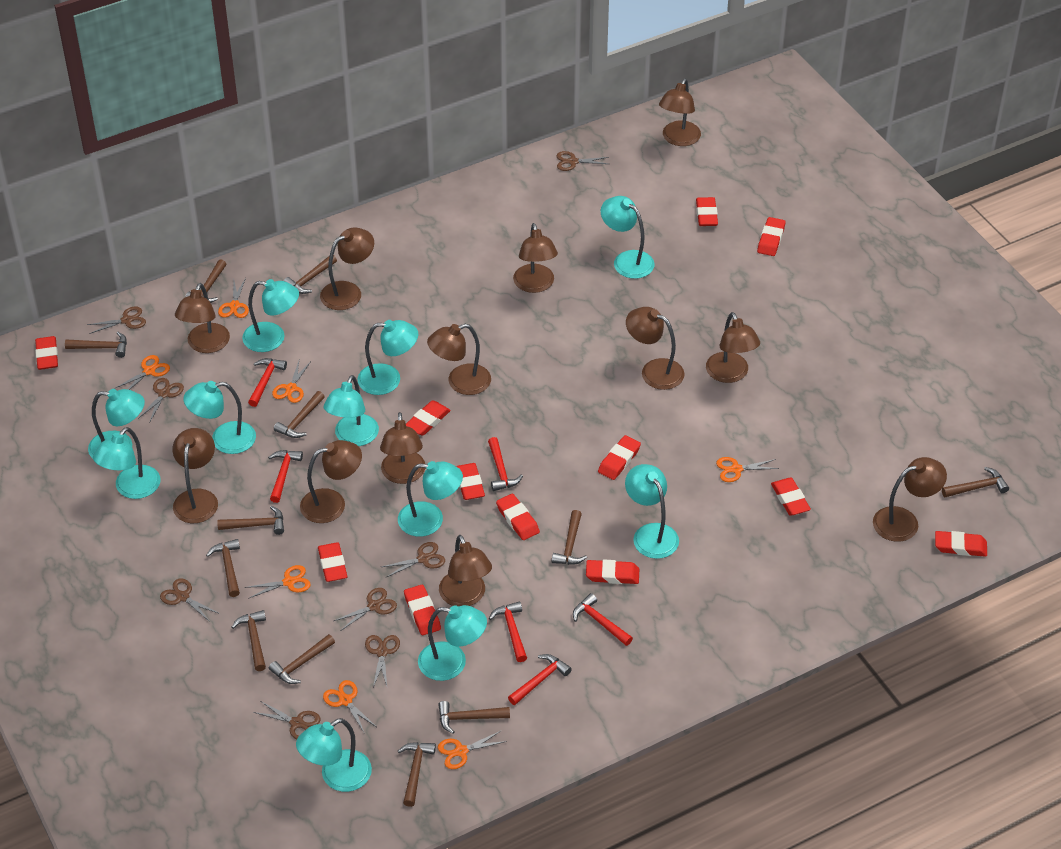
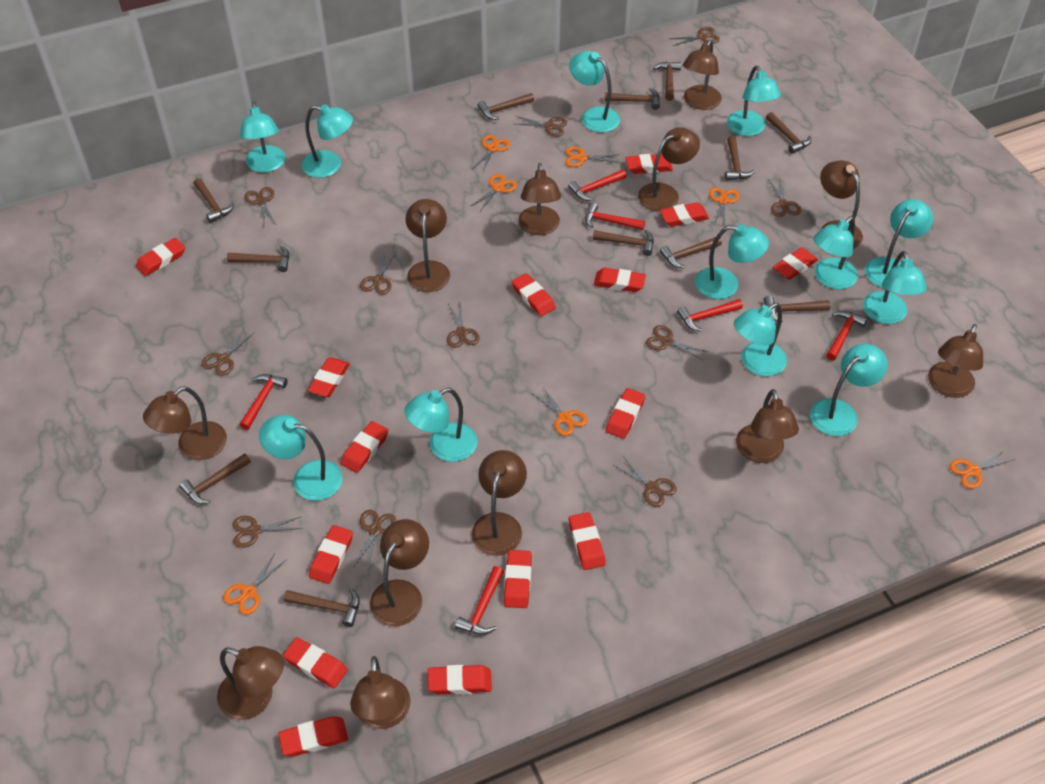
brown scissors: [87,307,146,334] [138,378,184,423] [160,578,220,622] [253,701,320,739] [334,588,397,630] [365,635,400,687] [382,542,445,577] [557,151,608,171] = 8 -> [202,329,255,376] [232,516,302,548] [244,187,276,225] [353,510,396,568] [360,253,396,295] [447,301,480,348] [516,116,567,137] [614,456,677,507] [646,325,709,361] [670,27,720,46] [768,179,801,217] = 11
red eraser: [35,336,58,370] [318,542,347,582] [404,585,441,635] [406,400,451,436] [456,463,485,500] [496,494,540,540] [586,559,639,584] [598,435,641,480] [696,197,718,226] [757,217,786,256] [771,478,811,516] [935,531,987,557] = 12 -> [136,238,185,276] [279,716,348,757] [283,637,348,688] [308,357,350,397] [309,525,353,584] [340,421,388,473] [428,665,492,695] [504,550,532,608] [511,273,556,316] [569,512,605,570] [594,268,646,292] [605,388,645,439] [626,154,673,174] [660,202,709,226] [773,247,818,280] = 15
turquoise lamp: [88,389,145,459] [93,427,160,499] [183,381,256,454] [242,279,299,352] [296,718,372,792] [323,375,379,446] [358,320,418,395] [398,461,463,537] [418,605,487,681] [601,196,655,279] [625,464,679,559] = 11 -> [240,101,286,173] [259,415,342,501] [301,104,353,178] [404,388,477,462] [569,51,620,133] [695,224,769,299] [727,66,781,136] [734,303,787,376] [810,344,888,436] [813,216,858,289] [863,251,927,324] [865,199,933,288] = 12

